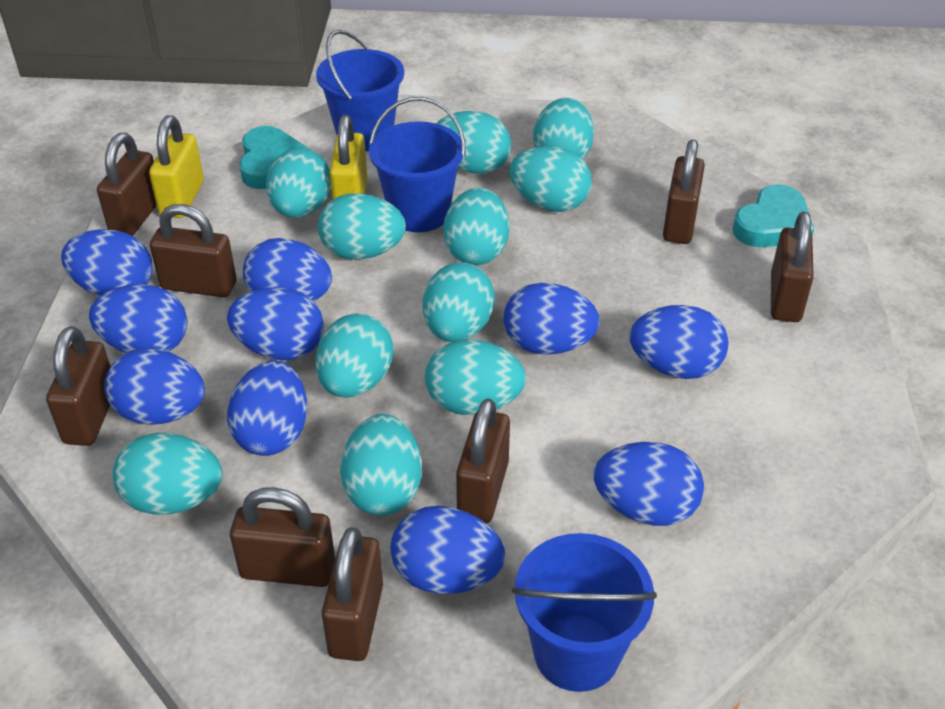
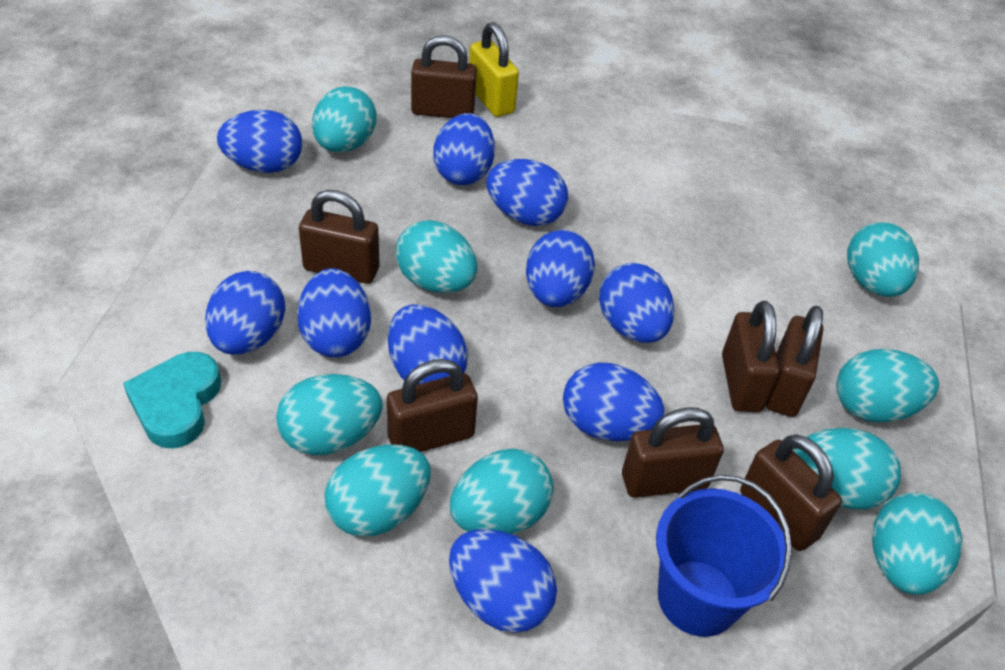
blue bucket: [316,30,404,151] [369,97,466,232] [512,533,657,692] = 3 -> [656,475,792,637] = 1
brown padlock: [46,326,110,446] [97,133,157,236] [150,204,237,297] [230,487,335,587] [322,527,383,661] [456,398,510,523] [663,139,705,244] [771,212,814,322] = 8 -> [299,190,379,284] [387,359,478,452] [411,35,477,118] [622,407,724,498] [722,301,780,412] [740,434,842,551] [766,306,823,417] = 7
turquoise egg: [113,433,222,515] [266,148,331,218] [315,313,394,398] [318,193,406,259] [340,414,422,515] [423,262,494,342] [425,340,526,415] [436,111,511,174] [443,188,509,265] [509,146,592,212] [533,98,594,160] = 11 -> [276,374,383,455] [312,86,377,152] [325,444,431,537] [396,220,477,293] [450,448,554,534] [794,428,901,509] [836,349,939,422] [847,222,919,297] [872,492,962,595] = 9
turquoise heart: [239,126,309,189] [733,184,814,247] = 2 -> [123,352,221,448] = 1
yellow padlock: [149,115,204,218] [329,115,367,200] = 2 -> [469,22,519,117] = 1

